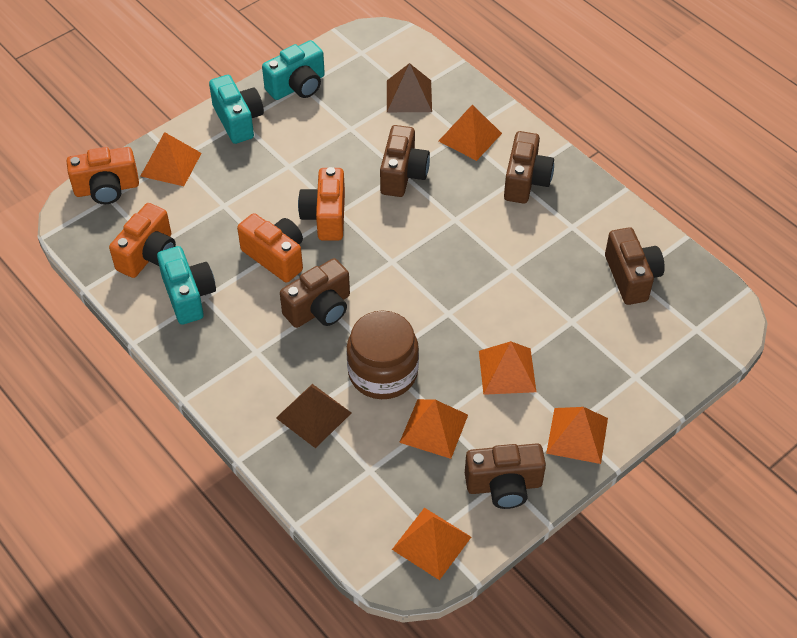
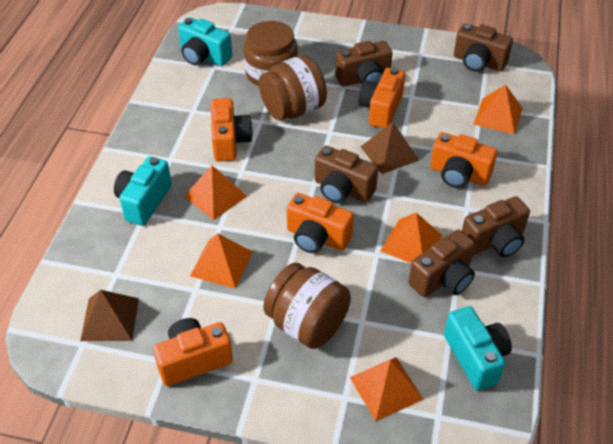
brown jar: [346,310,419,399] = 1 -> [244,21,298,86] [259,55,327,120] [263,263,351,349] = 3
orange camera: [67,147,139,204] [109,203,176,278] [237,213,303,282] [298,167,345,241] = 4 -> [153,318,233,386] [211,98,253,162] [287,193,354,253] [358,68,405,128] [430,132,497,188] = 5
orange pyramid: [141,132,201,186] [392,508,471,580] [399,399,468,459] [439,105,502,161] [479,341,536,395] [546,407,608,464] = 6 -> [184,165,247,220] [190,233,253,288] [350,357,424,421] [381,212,442,263] [473,85,523,135] = 5

